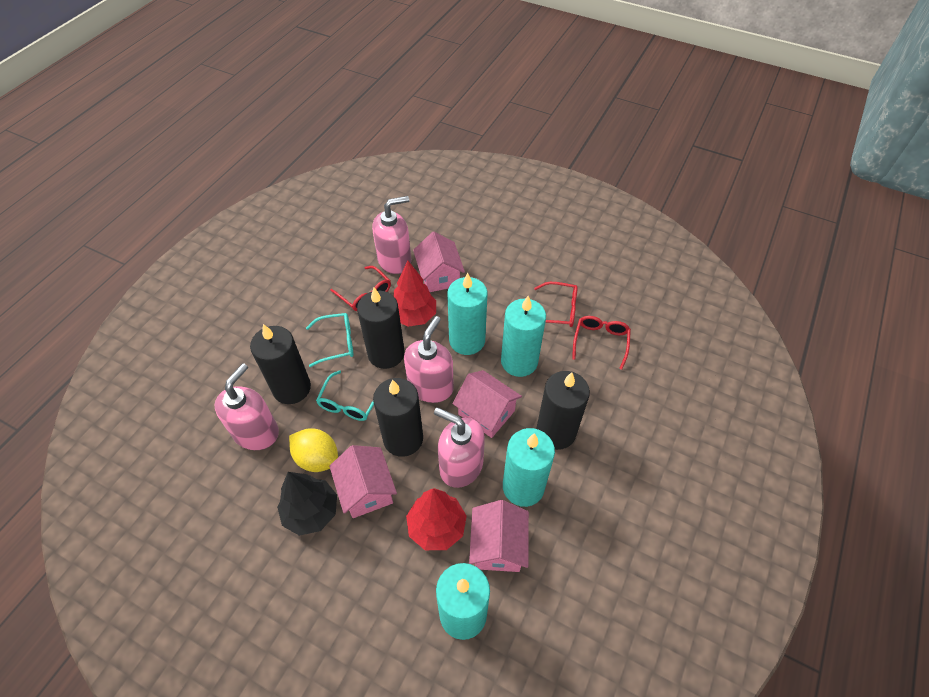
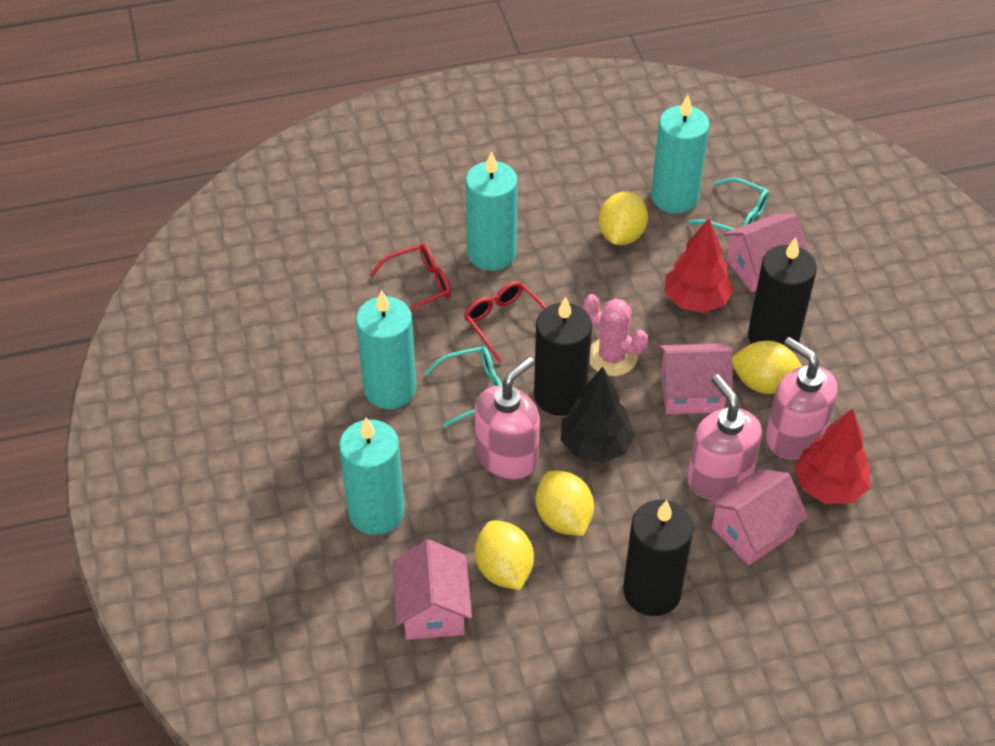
black candle: [250,324,311,404] [357,288,405,369] [373,378,423,457] [536,371,590,450] = 4 -> [534,297,592,416] [623,500,694,616] [748,237,817,351] = 3
pink cactus: none = 0 -> [584,294,648,376] = 1
pink soap dispenser: [215,363,279,450] [372,196,411,274] [404,316,454,403] [434,408,485,488] = 4 -> [475,357,540,480] [687,375,762,500] [766,337,838,459] = 3
red glasses: [330,266,391,311] [534,282,578,327] [572,316,631,370] = 3 -> [369,244,451,311] [464,281,546,363] = 2
yellow lemon: [289,428,338,472] = 1 -> [475,520,534,590] [536,471,594,536] [599,191,648,245] [732,341,802,394] = 4

